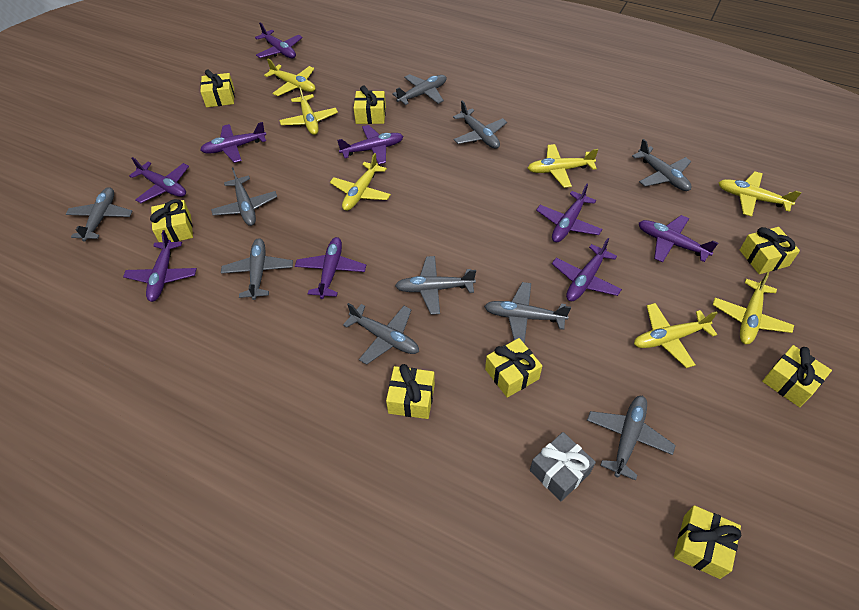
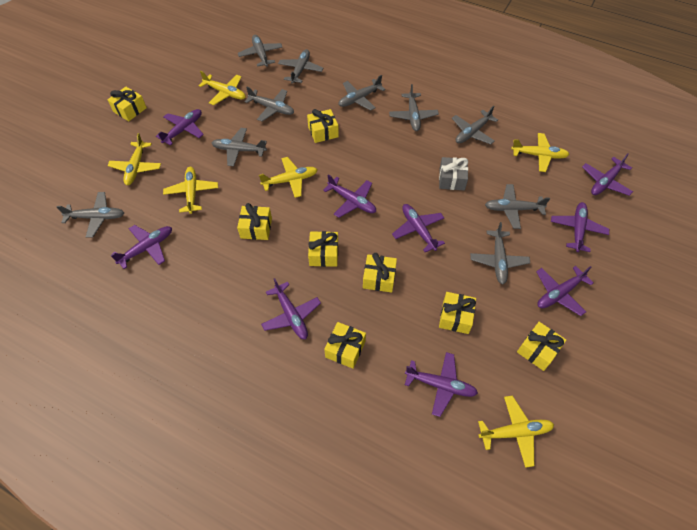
yellow plane: [264,59,316,96] [279,85,338,135] [330,153,391,211] [528,144,598,188] [634,303,718,368] [713,272,794,344] [718,171,801,216] = 7 -> [107,133,161,185] [163,167,218,214] [198,71,246,105] [259,157,318,198] [478,395,554,468] [511,133,570,172] = 6

